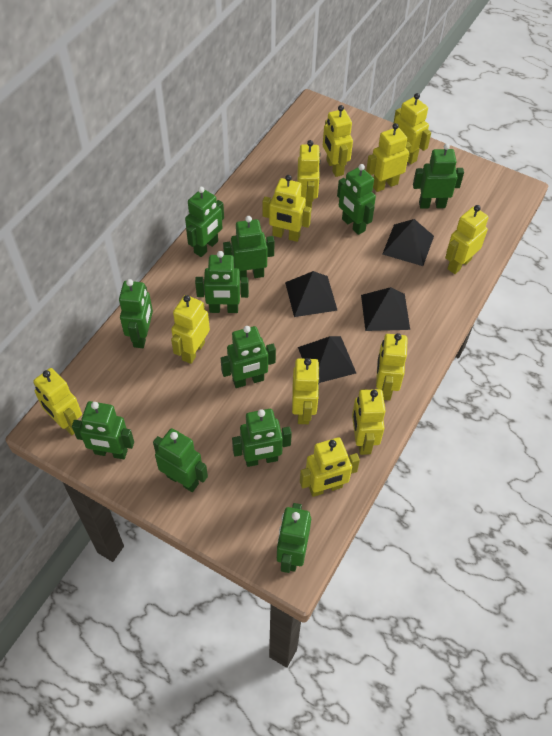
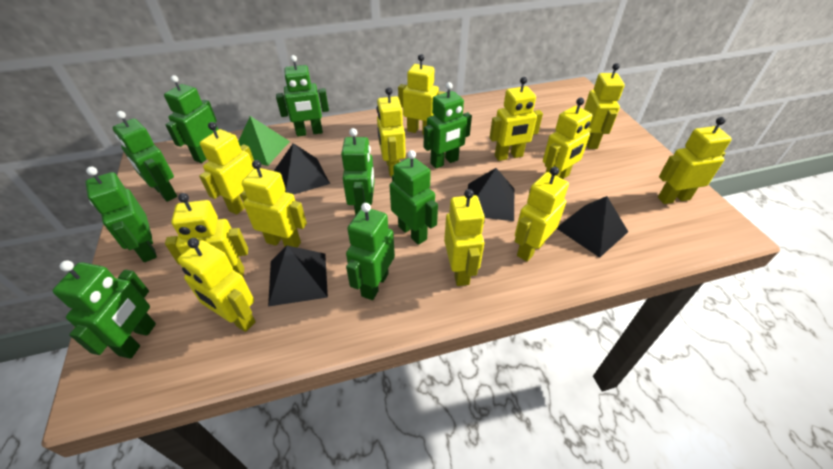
green pyramid: none = 0 -> [238,116,290,166] = 1
green robot: [72,401,134,459] [119,279,153,348] [153,428,208,492] [185,187,224,257] [195,251,249,313] [221,326,276,388] [223,216,275,280] [232,409,292,467] [277,503,311,573] [337,164,376,235] [413,144,464,209] = 11 -> [52,260,156,359] [86,166,157,262] [112,111,177,202] [164,75,218,163] [276,55,329,137] [341,128,375,216] [346,203,395,300] [390,150,438,245] [424,82,472,169] = 9

